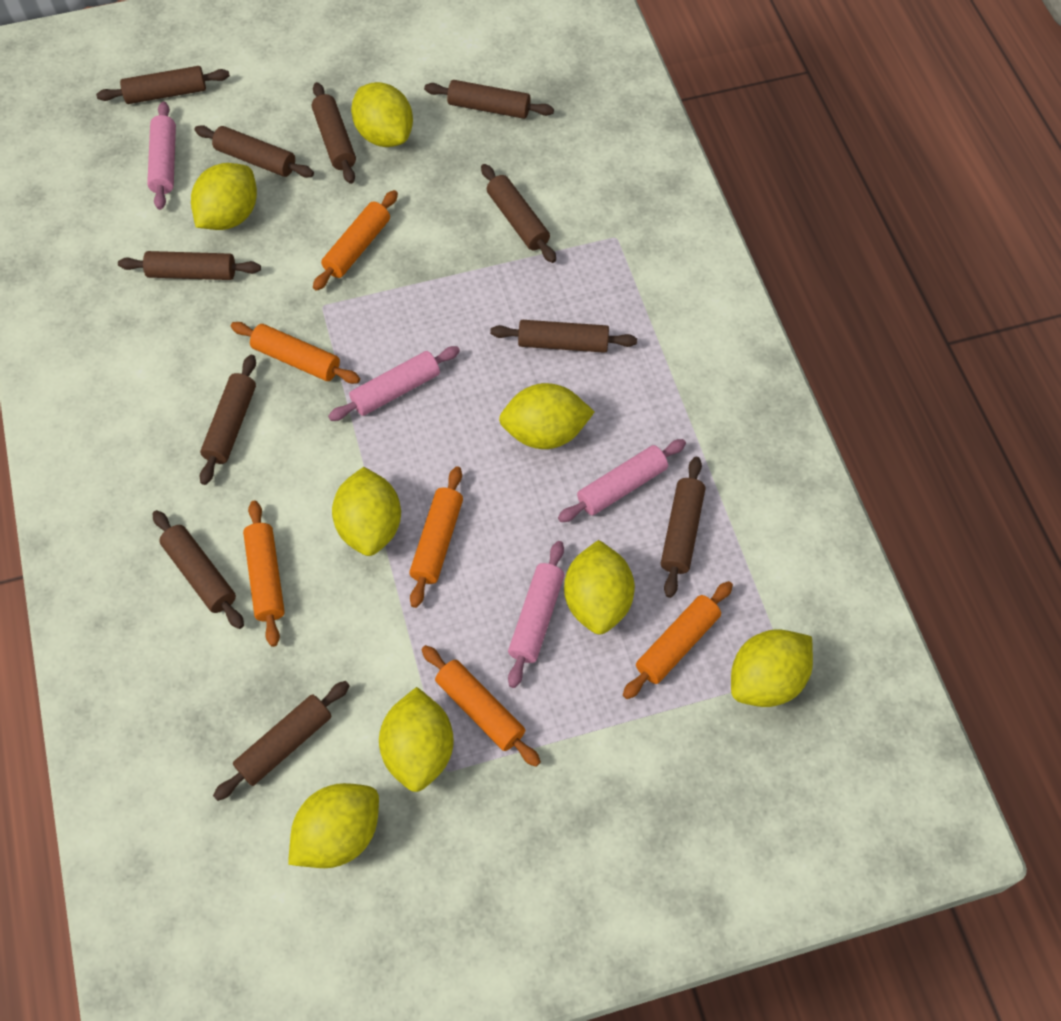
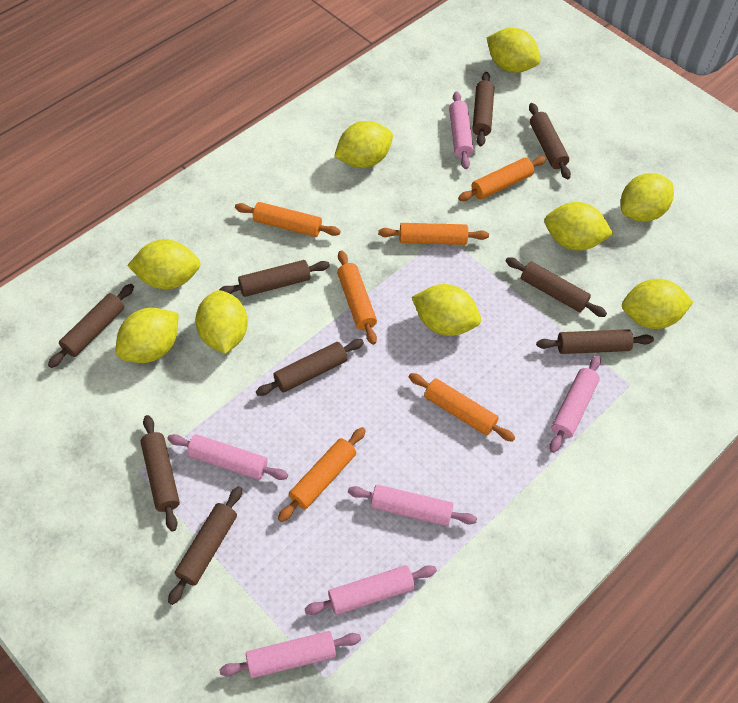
brown rolling pin: [96,66,230,104] [118,251,261,280] [152,510,244,629] [195,125,314,178] [200,355,256,485] [213,681,350,801] [312,82,356,184] [424,80,554,119] [481,164,556,263] [490,320,637,353] [661,457,705,598] = 11 -> [48,284,134,368] [141,415,180,532] [168,486,242,605] [219,260,330,297] [256,339,364,396] [472,72,494,146] [506,257,607,317] [529,103,571,179] [536,329,654,354] = 9
pink rolling pin: [147,101,176,210] [328,346,460,421] [508,541,565,688] [558,439,686,522] = 4 -> [167,434,288,480] [219,631,361,678] [305,565,437,615] [348,485,477,526] [449,91,474,169] [550,355,601,453] = 6
yellow lemon: [191,163,257,230] [288,783,379,868] [332,467,401,556] [351,82,413,147] [379,687,454,792] [499,383,594,449] [564,540,635,634] [731,629,813,707] = 8 -> [116,308,179,363] [127,239,201,290] [195,290,248,354] [334,121,393,168] [412,284,481,336] [487,28,541,73] [544,202,613,251] [621,173,674,222] [622,279,693,329] = 9

